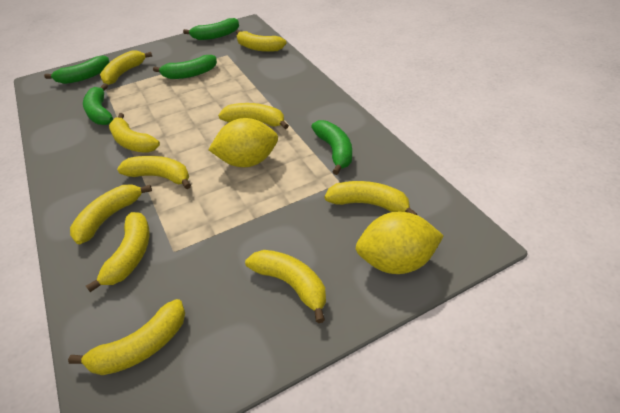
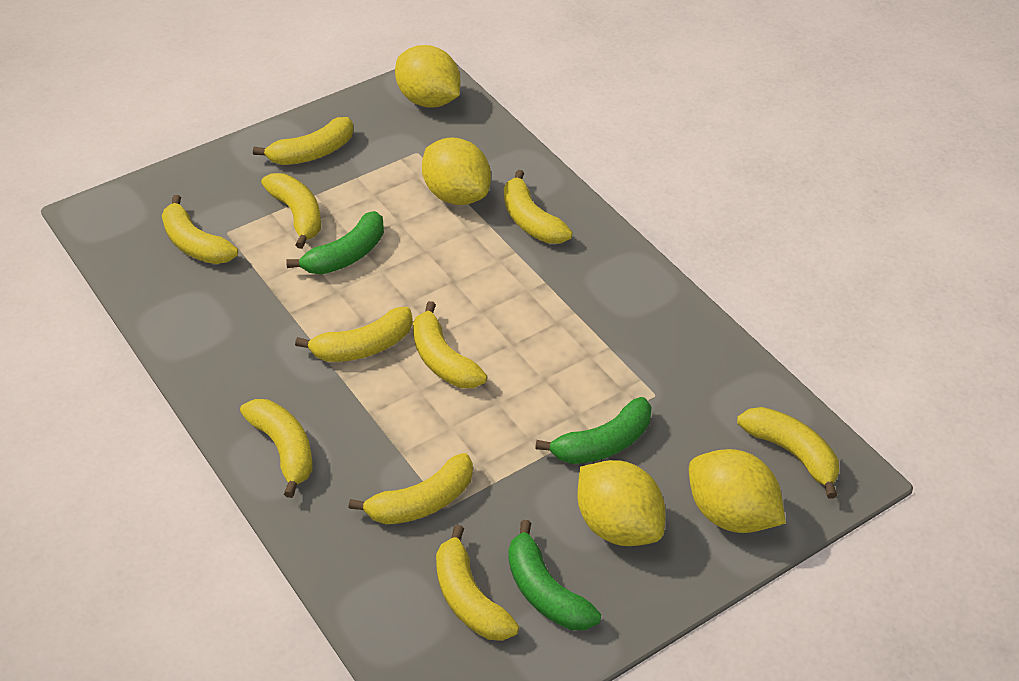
green banana: [44,55,110,84] [83,84,113,125] [153,55,217,79] [183,18,239,40] [311,120,352,175] = 5 -> [286,211,384,274] [508,520,601,630] [535,397,652,464] = 3
yellow lemon: [208,118,278,167] [356,211,444,274] = 2 -> [395,45,460,108] [422,138,491,205] [577,460,665,546] [689,449,786,533] = 4

